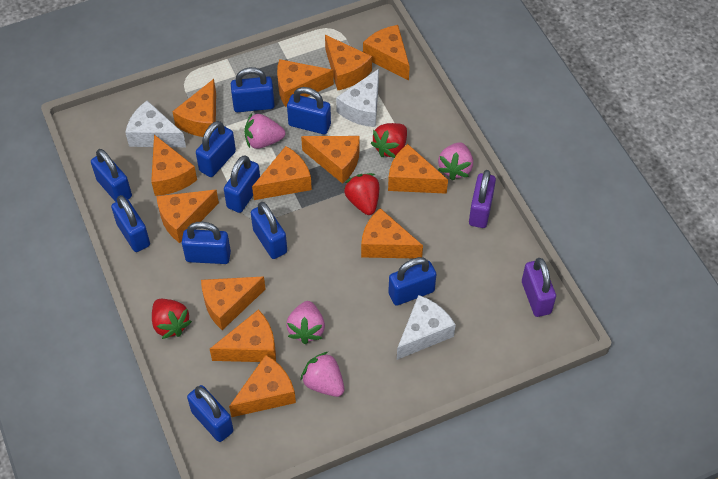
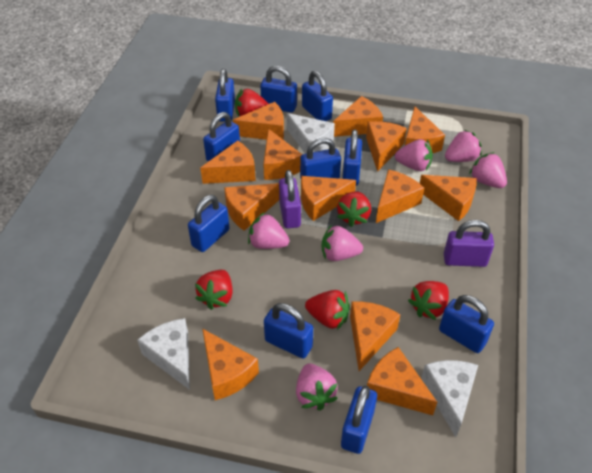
pink strawberry: [244,113,285,149] [286,301,325,344] [300,352,344,397] [438,142,473,180] = 4 -> [248,213,289,249] [296,363,338,411] [322,224,363,261] [395,139,433,171] [445,129,482,162] [469,152,507,188] = 6
red strawberry: [152,299,192,339] [344,173,379,215] [370,123,407,158] = 3 -> [195,270,233,310] [235,89,268,116] [305,290,350,330] [337,191,371,227] [408,281,449,320] = 5

